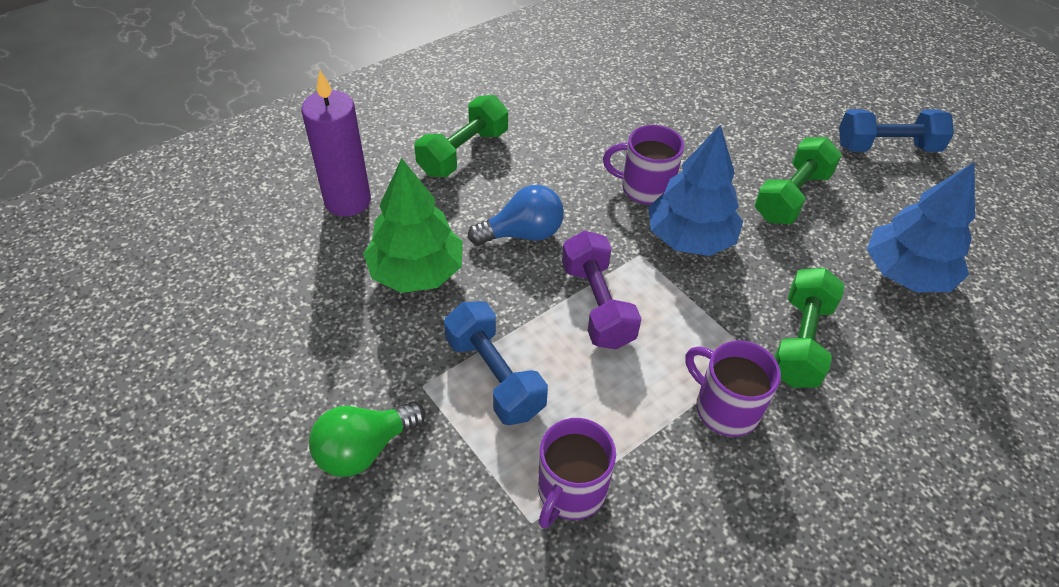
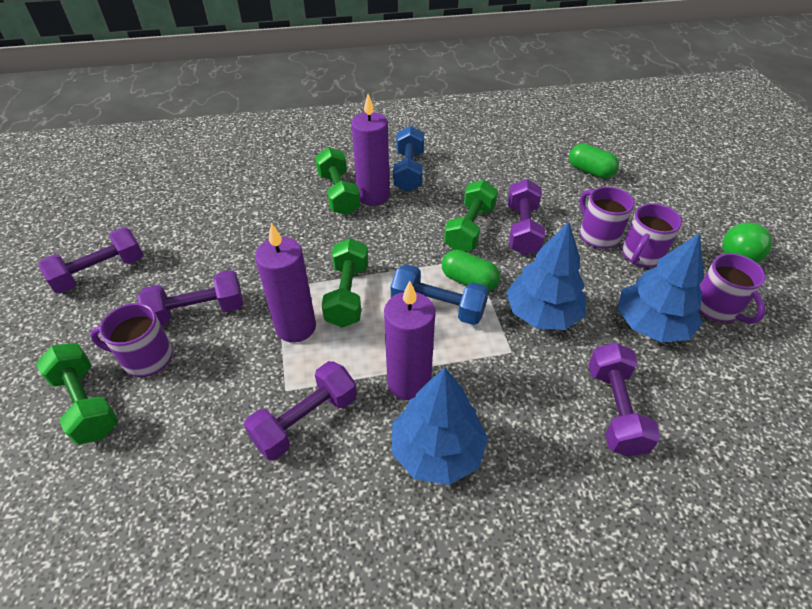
blue light bulb: [468,185,564,245] = 1 -> none = 0
blue tree: [648,125,743,256] [867,163,975,292] = 2 -> [392,368,488,485] [506,222,586,330] [617,233,704,342] = 3
green capsule: none = 0 -> [442,250,500,292] [569,144,619,179] = 2
green dumbbell: [414,95,508,177] [755,137,842,224] [774,268,845,388] = 3 -> [36,343,118,445] [315,147,361,215] [321,238,368,327] [444,180,498,251] = 4
green tree: [363,158,463,293] = 1 -> none = 0
purple candle: [301,70,371,217] = 1 -> [255,223,316,343] [351,94,390,206] [384,281,435,400] = 3
purple dumbbell: [562,231,642,349] = 1 -> [38,227,143,293] [137,270,243,326] [244,361,357,460] [508,179,545,255] [588,342,661,457] = 5
purple mug: [538,418,616,529] [603,125,684,205] [686,341,781,437] = 3 -> [90,303,173,377] [580,186,635,249] [622,203,682,267] [698,253,765,324] = 4

